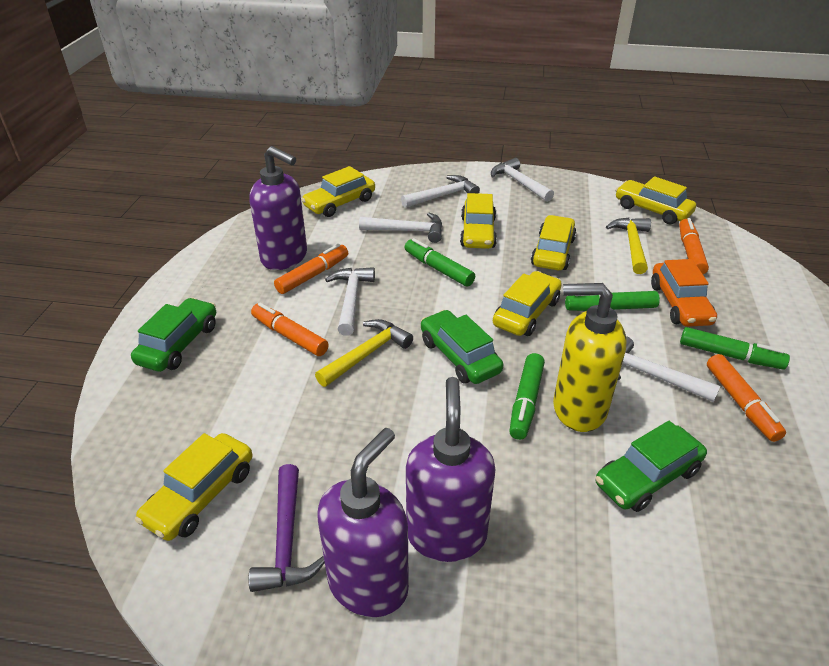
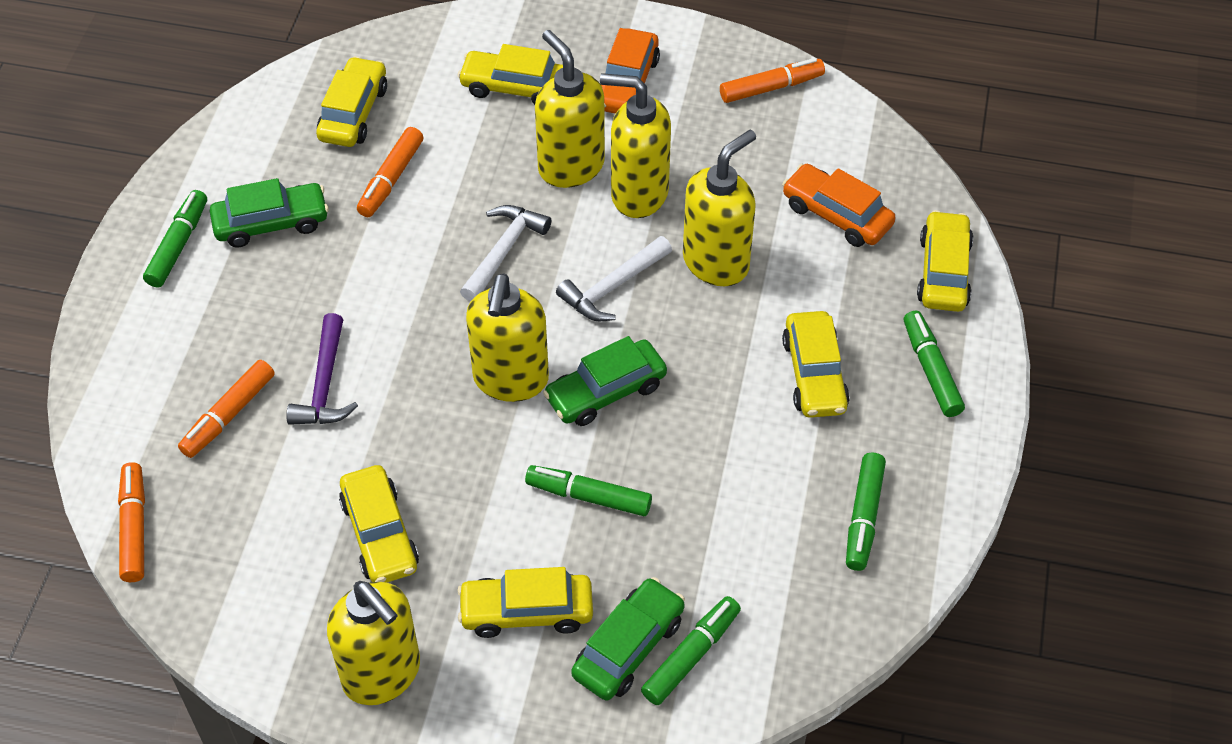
green marker: [405,238,475,287] [509,353,545,440] [565,291,660,311] [680,327,790,370] = 4 -> [143,190,207,288] [525,465,652,516] [641,596,741,705] [846,452,886,571] [904,310,965,417] = 5
orange car: [651,259,717,327] = 1 -> [601,28,660,114] [782,164,896,247] = 2
purple soap dispenser: [249,146,307,270] [318,428,409,617] [406,377,496,562] = 3 -> none = 0
white hammer: [325,267,375,336] [359,212,442,243] [401,175,480,208] [491,158,554,202] [618,336,720,402] = 5 -> [460,205,551,302] [556,236,672,321] = 2
yellow hammer: [315,319,413,387] [606,218,651,274] = 2 -> none = 0
yellow soap dispenser: [553,283,627,432] = 1 -> [327,581,420,705] [466,273,549,402] [535,30,605,188] [600,73,671,218] [683,130,756,286] = 5

